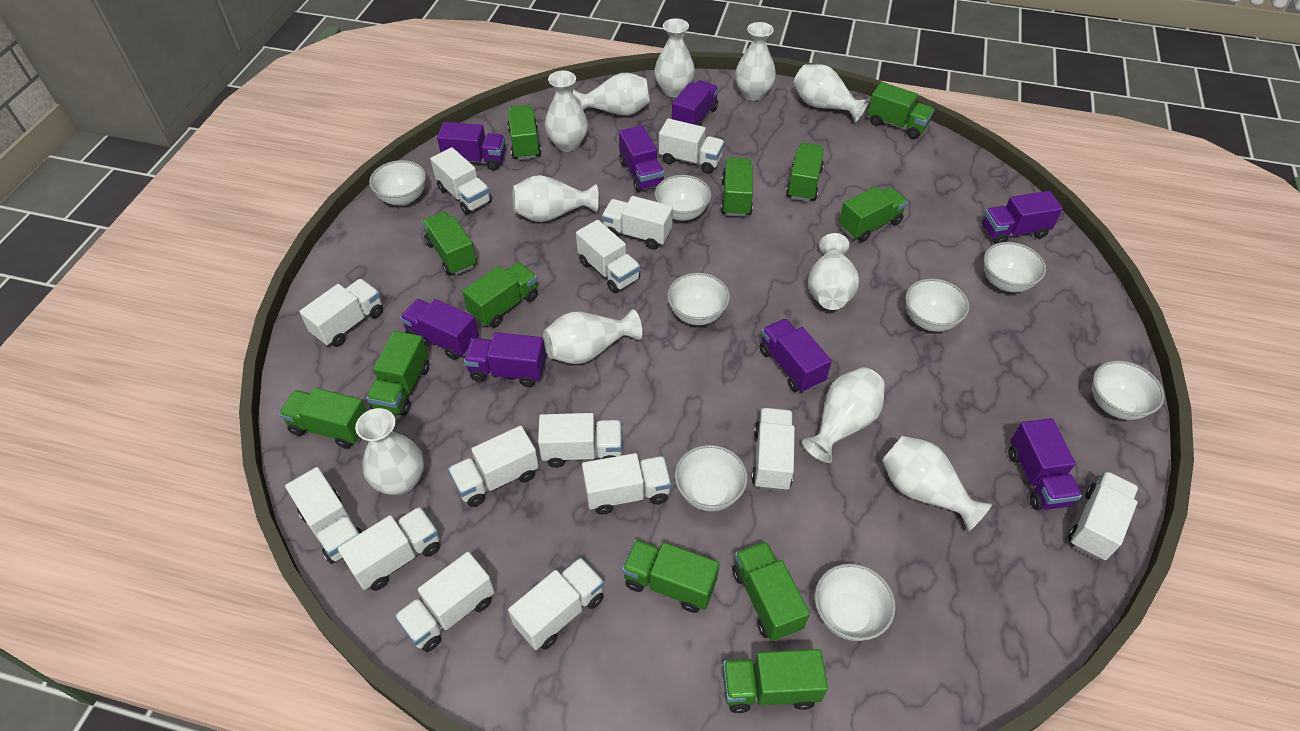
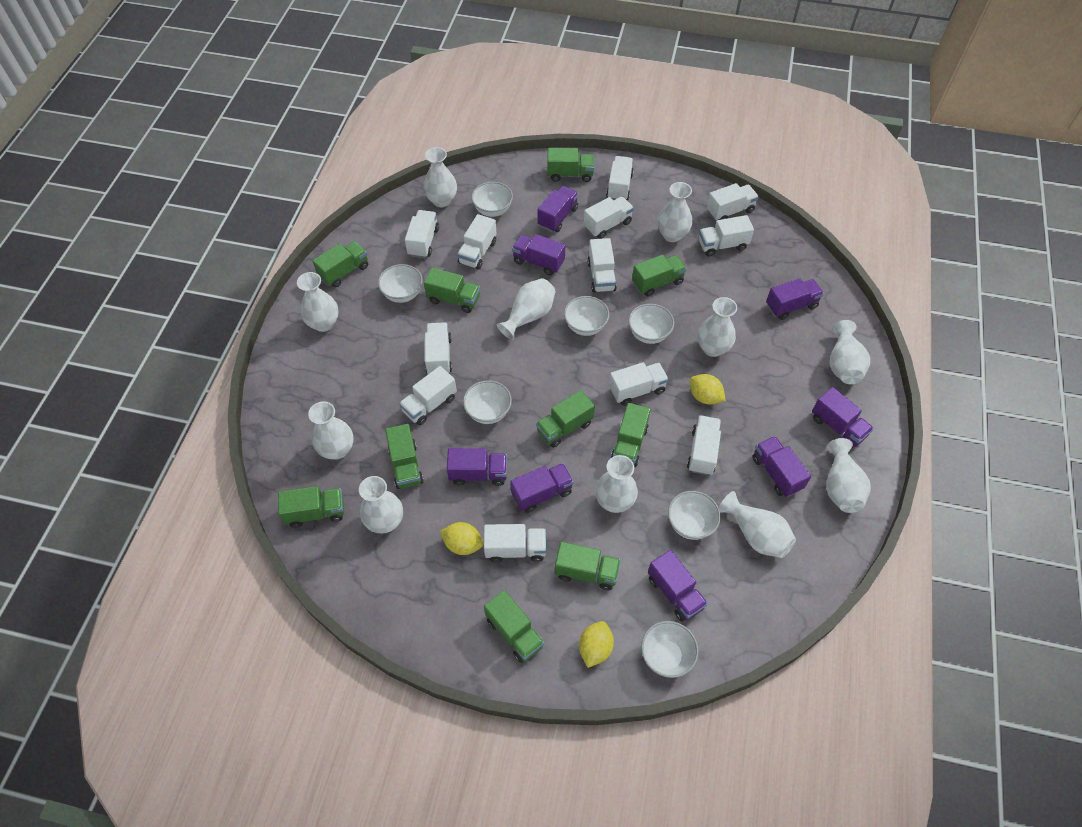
green truck: [279,388,367,449] [366,331,429,416] [422,211,477,275] [462,262,538,328] [508,105,541,160] [622,540,719,613] [721,157,753,217] [723,649,828,713] [732,541,810,641] [786,143,824,202] [839,186,908,242] [867,82,934,139] = 12 -> [278,486,344,528] [313,241,368,288] [385,424,424,489] [424,268,480,313] [484,590,544,663] [536,390,595,448] [547,148,594,182] [555,542,621,590] [611,403,651,467] [632,255,687,297] = 10
white bowl: [369,160,426,206] [655,175,711,221] [667,273,730,325] [675,445,748,511] [815,564,896,641] [905,279,969,332] [984,242,1046,292] [1092,360,1164,420] = 8 -> [378,264,422,303] [463,380,512,424] [471,182,513,217] [564,296,609,336] [628,304,674,344] [641,621,698,678] [668,491,721,540] = 7
white truck: [285,467,363,564] [299,279,383,347] [338,507,440,591] [395,552,495,652] [430,147,492,215] [448,426,539,507] [508,557,604,650] [538,413,622,468] [576,220,641,293] [582,453,671,515] [601,196,673,250] [659,118,725,174] [752,408,795,491] [1068,471,1138,560] = 14 -> [399,366,457,425] [405,210,439,258] [425,322,452,374] [457,214,497,270] [484,524,546,562] [584,197,634,239] [587,238,617,293] [606,156,634,200] [609,362,669,406] [687,415,721,475] [699,215,754,257] [706,183,759,220] = 12
yellow lemon: none = 0 -> [440,522,483,555] [579,621,614,668] [690,374,726,405] = 3

